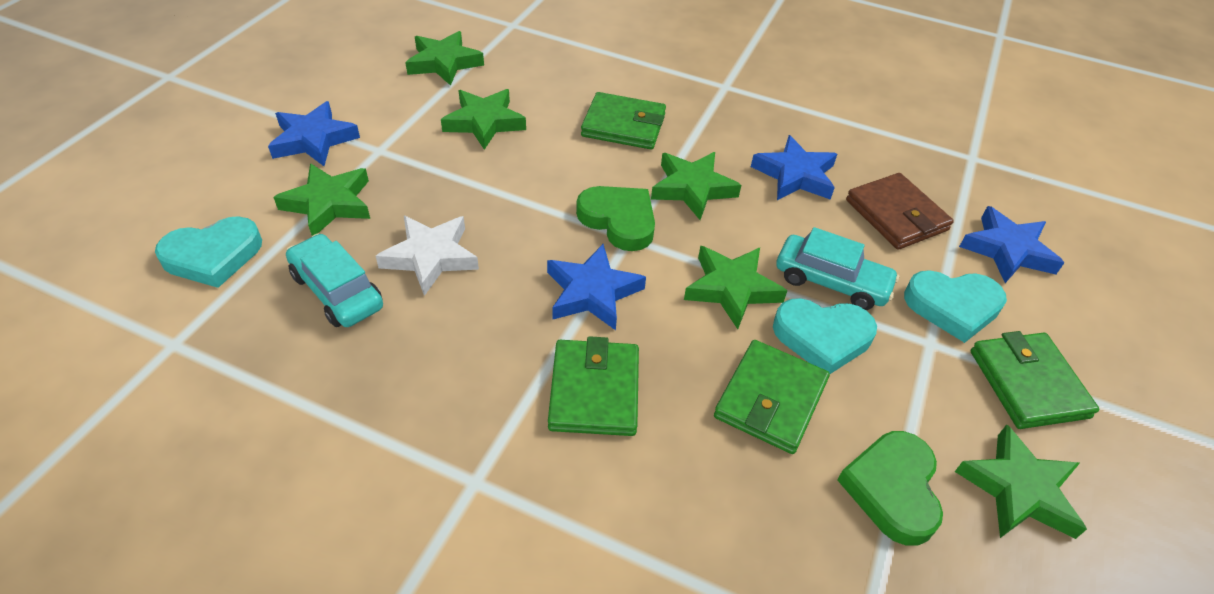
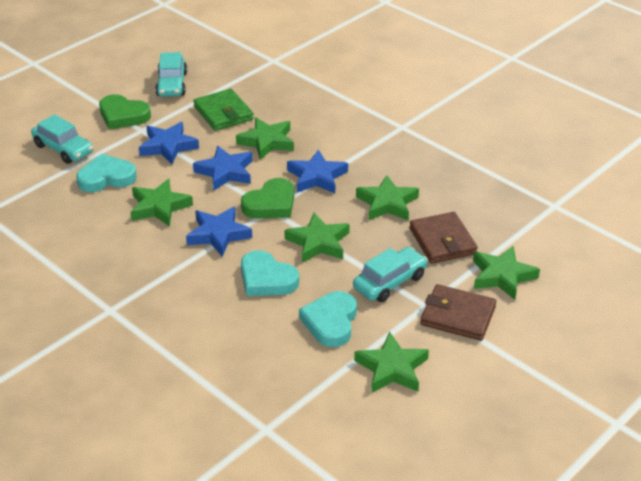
brown wallet: [846,173,954,250] = 1 -> [410,212,478,264] [420,284,496,341] = 2
green wallet: [548,336,639,436] [581,92,666,149] [714,340,830,454] [971,331,1099,429] = 4 -> [193,89,254,131] = 1
turquoise car: [286,233,383,327] [776,227,899,310] = 2 -> [31,114,93,164] [155,52,187,97] [353,247,428,302] = 3
white star: [376,216,479,296] = 1 -> none = 0

